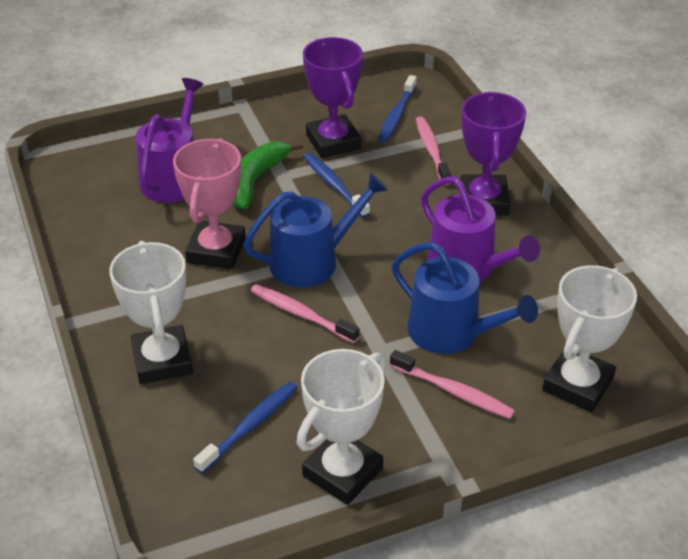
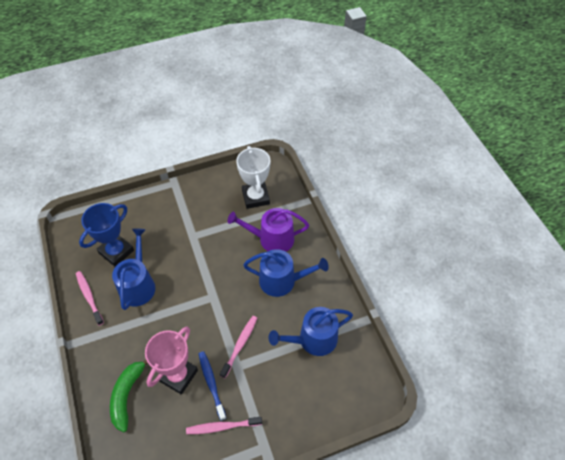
blue toothbrush: [193,381,298,474] [303,153,370,218] [378,75,417,142] = 3 -> [199,351,226,421] = 1
blue trophy: none = 0 -> [79,203,134,267] = 1
blue watering can: [243,173,388,287] [392,242,538,354] = 2 -> [112,228,155,310] [243,249,329,297] [269,307,353,356] = 3
purple trophy: [303,37,363,158] [460,92,526,215] = 2 -> none = 0
purple watering can: [136,78,203,203] [421,177,540,282] = 2 -> [228,208,309,252] = 1
white trophy: [109,241,193,384] [297,349,386,505] [542,265,637,413] = 3 -> [236,146,271,209] = 1

